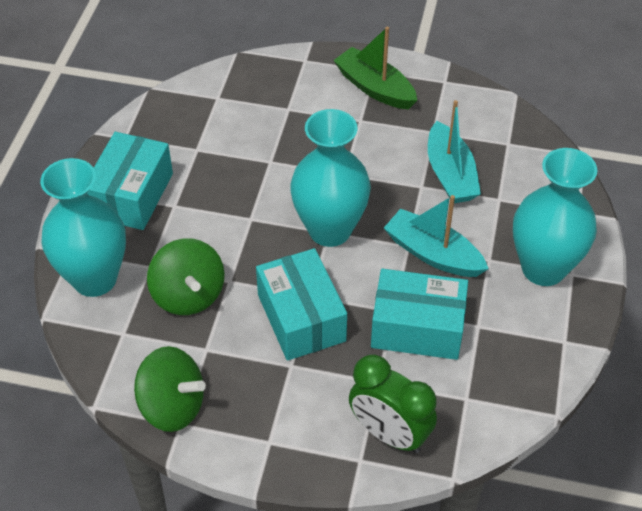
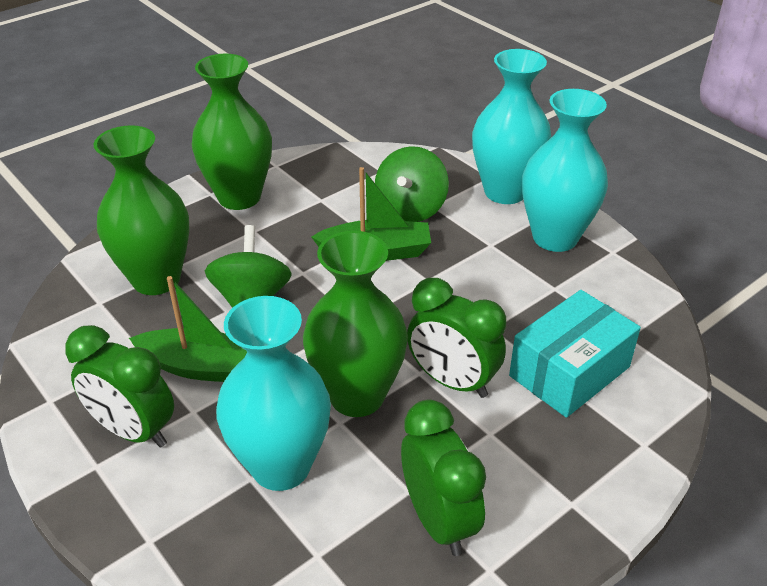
green boat: [333,27,417,109] = 1 -> [129,276,247,382] [312,167,431,261] = 2
green clock: [349,354,437,453] = 1 -> [65,325,174,447] [401,399,486,556] [407,278,506,398] = 3
green vase: none = 0 -> [94,125,190,295] [192,54,272,210] [303,231,408,417] = 3
turquoise boat: [384,195,488,277] [428,100,481,203] = 2 -> none = 0
turquoise box: [87,132,173,230] [256,248,347,361] [371,269,468,360] = 3 -> [509,290,641,418] = 1

